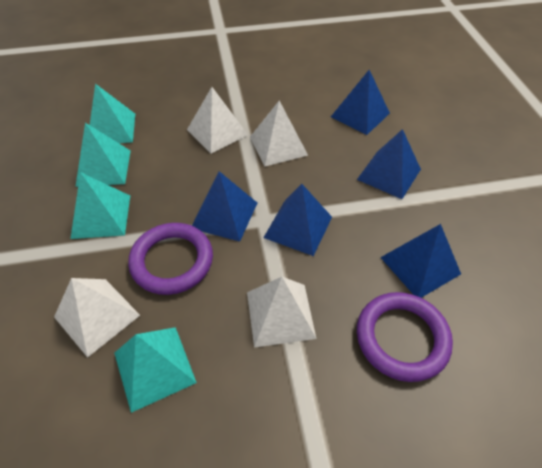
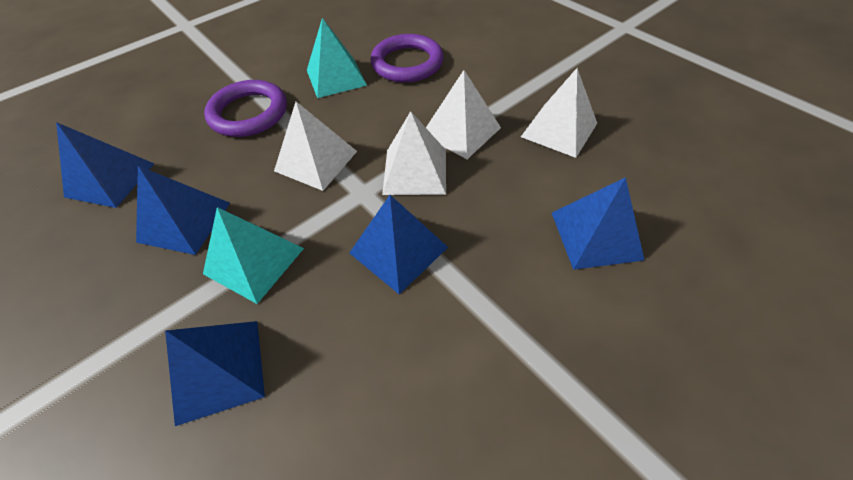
turquoise pyramid: [70,172,130,239] [75,123,131,187] [90,84,135,143] [114,327,197,413] = 4 -> [203,207,304,304] [307,18,367,98] = 2

